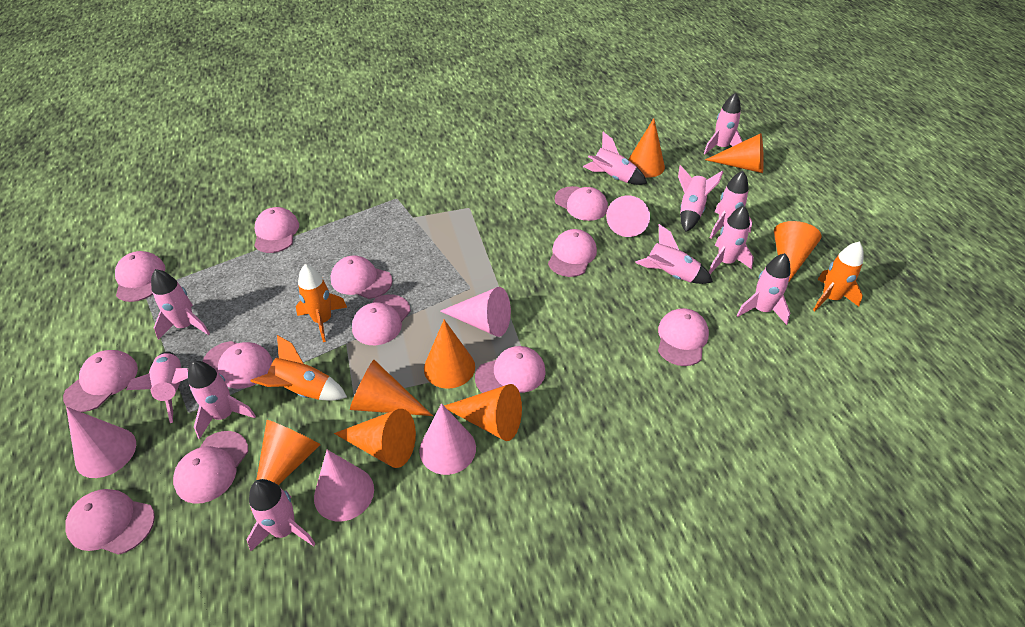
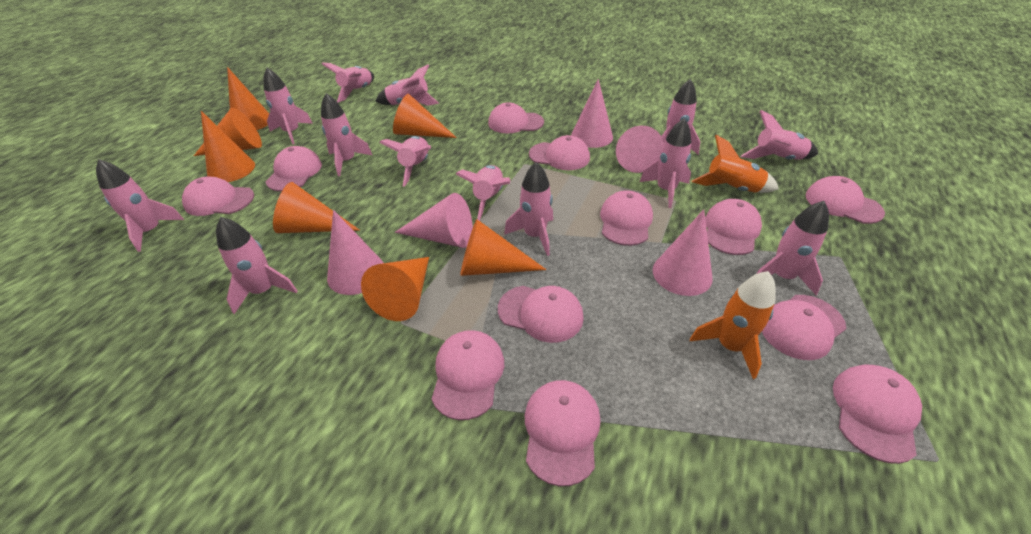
orange cone: [251,420,321,511] [334,409,416,468] [350,360,433,416] [424,320,475,389] [444,384,522,441] [628,118,665,178] [705,133,764,173] [774,221,822,283] = 8 -> [194,108,262,156] [201,111,255,182] [227,67,269,130] [273,182,360,233] [361,257,429,321] [393,94,457,138] [460,219,547,276] = 7
orange rocket: [250,335,347,401] [296,264,347,342] [813,241,864,311] = 3 -> [690,271,776,379] [692,135,779,193] = 2
pink rocket: [126,351,189,423] [151,269,210,340] [188,361,256,439] [247,479,316,551] [583,132,647,185] [635,224,713,284] [678,165,723,232] [704,93,743,154] [709,206,754,274] [710,171,752,239] [737,253,791,325] = 11 -> [96,159,184,252] [216,217,298,314] [263,68,313,145] [321,93,372,176] [322,62,374,102] [376,64,439,106] [379,136,431,187] [456,165,510,221] [504,162,553,256] [640,119,691,208] [661,79,700,154] [741,110,818,160] [757,201,829,295] = 13

